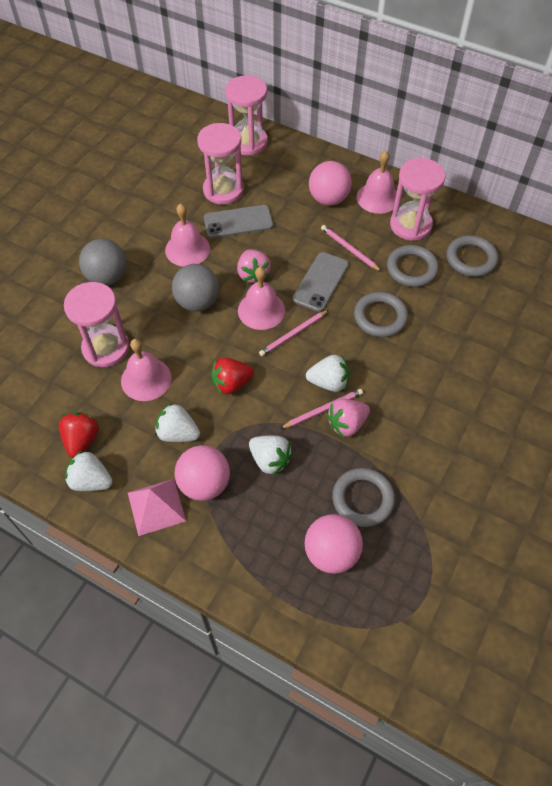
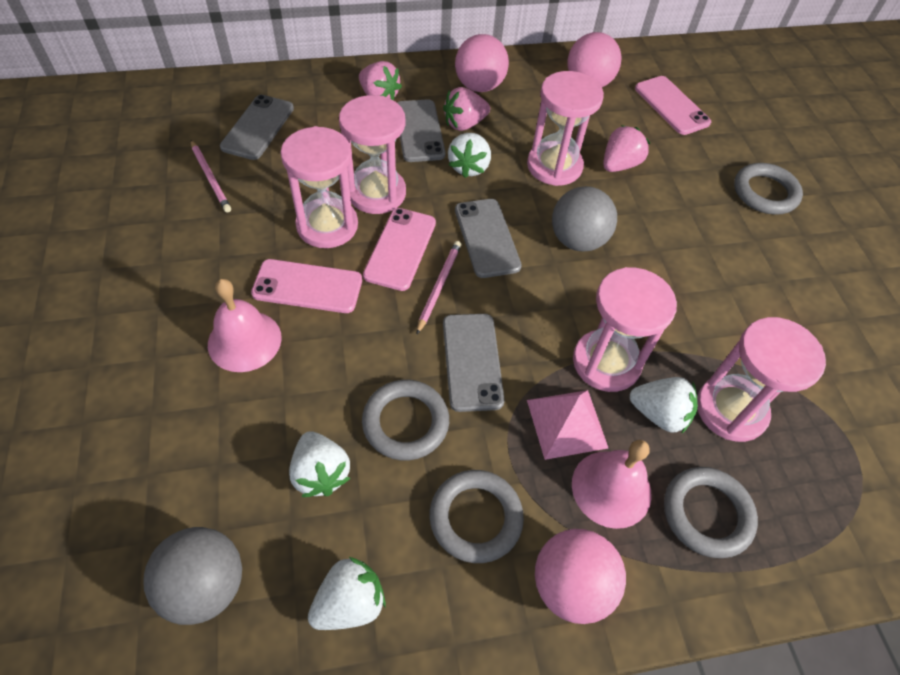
grey phone: [204,205,273,238] [292,252,349,312] = 2 -> [220,95,294,160] [397,99,446,162] [443,314,505,412] [455,199,522,278] = 4
pink bell: [121,339,172,401] [165,203,210,267] [238,267,285,330] [357,151,397,214] = 4 -> [208,279,282,372] [572,440,652,529] = 2
pink hourglass: [64,282,130,367] [197,123,244,205] [225,75,268,155] [390,158,445,241] = 4 -> [281,126,358,248] [339,95,406,214] [527,71,604,186] [573,267,677,392] [697,317,826,442] = 5
pink pencil: [259,310,329,356] [280,389,363,429] [321,225,382,272] = 3 -> [191,140,231,213] [417,241,461,334] = 2
pink phone: none = 0 -> [251,259,362,313] [363,208,436,291] [635,76,711,135] = 3
pink strawberry: [237,249,271,283] [326,399,370,438] = 2 -> [359,61,402,100] [443,87,490,131] [603,125,650,172] = 3
red strawberry: [59,412,99,457] [211,357,254,395] = 2 -> none = 0

